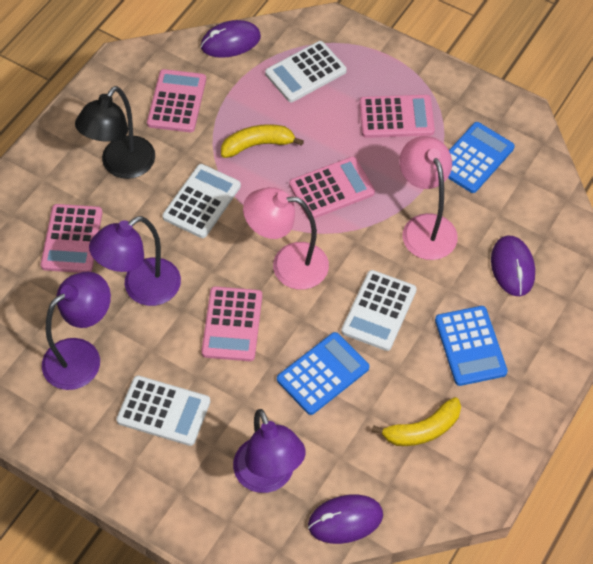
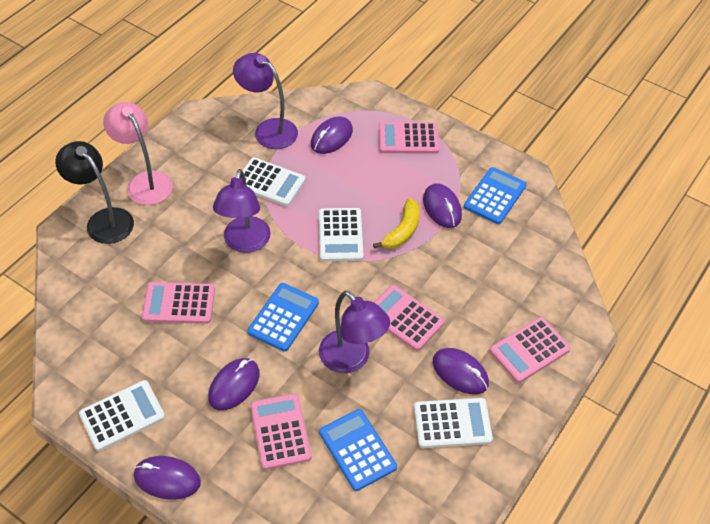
pink lamp: [243,187,329,290] [399,136,458,260] = 2 -> [103,102,173,205] = 1
purple mouse: [201,20,261,58] [308,495,383,544] [491,236,535,296] = 3 -> [134,456,201,500] [208,358,260,411] [311,117,353,154] [423,183,462,228] [432,348,489,394] = 5
yellow banana: [221,124,304,158] [372,397,461,446] = 2 -> [373,198,420,249] = 1

